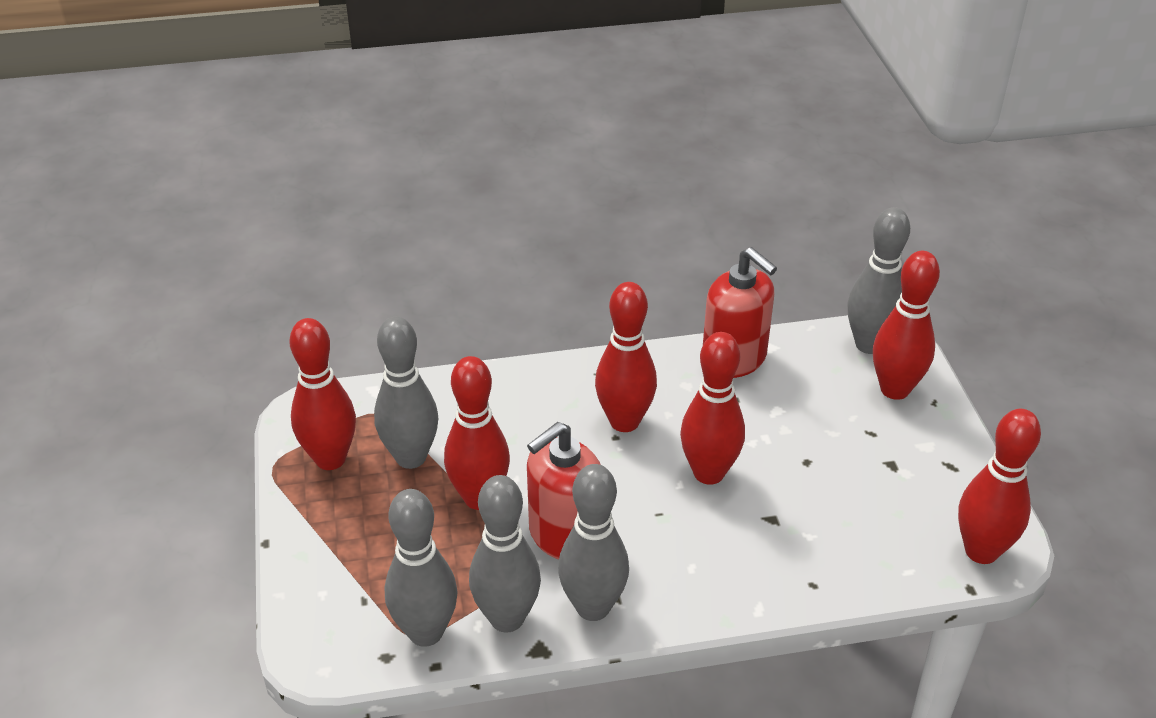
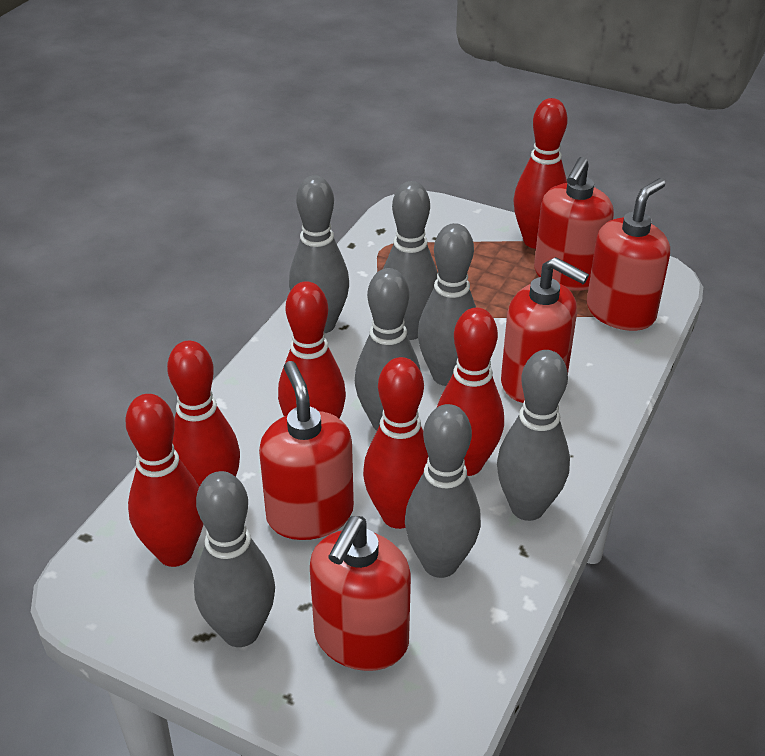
grey bowling pin: [374,317,438,469] [385,489,458,647] [469,475,541,633] [558,464,629,621] [847,207,910,354] = 5 -> [194,471,275,647] [289,175,349,333] [355,268,421,431] [383,181,437,340] [405,404,481,578] [418,223,476,386] [497,350,570,521] = 7
red soap dispenser: [527,422,601,560] [703,247,777,378] = 2 -> [259,361,354,540] [310,516,411,671] [501,257,589,403] [534,157,614,291] [587,178,670,331] = 5

